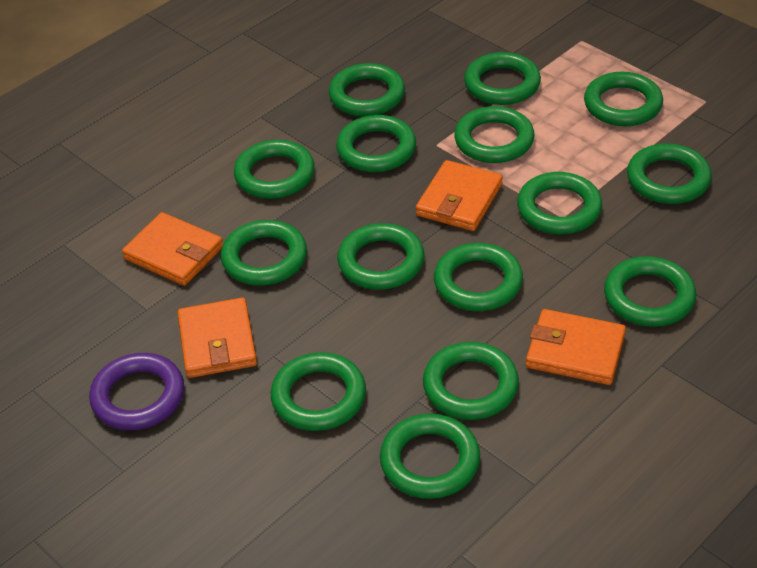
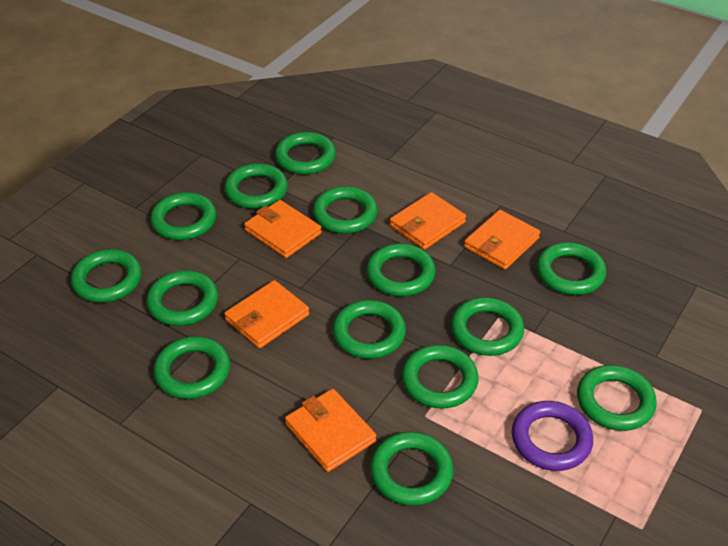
green ring: [221,220,307,286] [234,140,315,199] [271,352,366,431] [329,63,405,117] [336,115,416,172] [337,223,425,290] [380,413,480,499] [423,342,519,420] [434,243,523,311] [454,106,535,163] [464,52,541,105] [517,172,602,234] [584,72,663,126] [604,256,696,327] [627,143,712,204] = 15 -> [71,249,142,303] [146,270,218,326] [150,192,216,240] [153,336,230,399] [224,163,288,209] [275,132,336,175] [313,186,378,234] [333,300,406,359] [367,244,436,296] [370,432,453,506] [402,345,479,409] [451,297,524,356] [537,242,606,295] [577,365,657,431] = 14
orange wallet: [122,212,223,286] [178,297,257,378] [416,160,503,231] [526,309,626,385] = 4 -> [224,280,309,349] [244,200,322,258] [285,389,376,472] [390,192,466,250] [464,210,540,270] = 5

